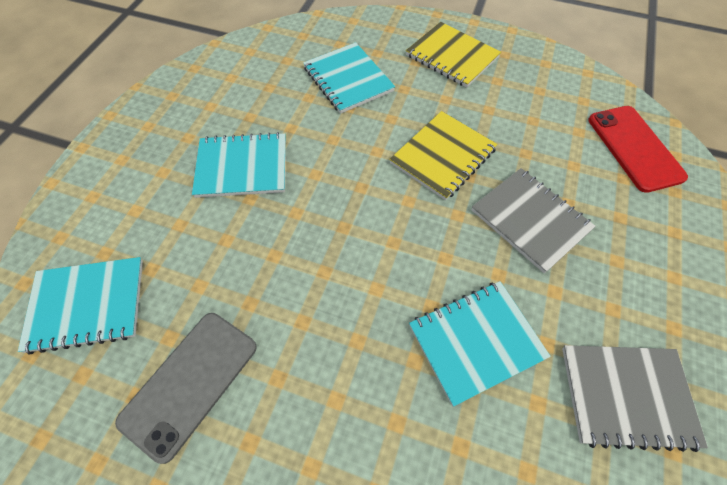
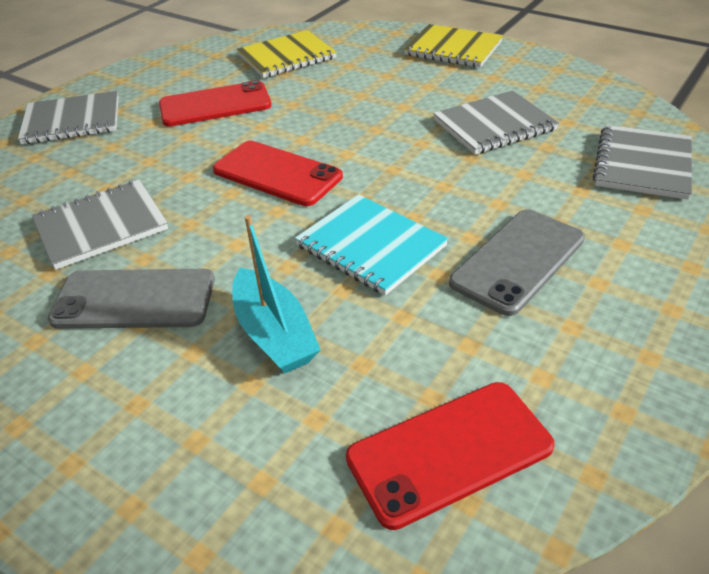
grey notebook: [472,168,596,273] [562,345,708,452] = 2 -> [18,91,118,144] [32,180,168,270] [433,90,559,154] [593,125,692,200] = 4
grey phone: [115,313,257,464] = 1 -> [48,269,215,329] [449,209,585,316] = 2
red phone: [588,106,688,193] = 1 -> [159,80,271,127] [213,141,343,206] [346,382,555,530] = 3
turquoise boat: none = 0 -> [232,215,321,373] = 1
turquoise notebook: [18,257,143,354] [192,132,286,198] [303,42,395,114] [409,281,551,406] = 4 -> [295,194,448,295] = 1

